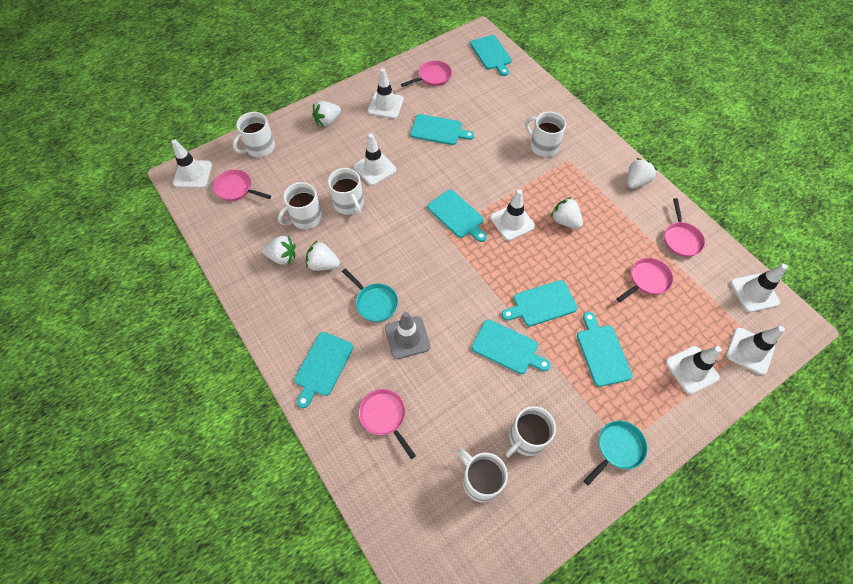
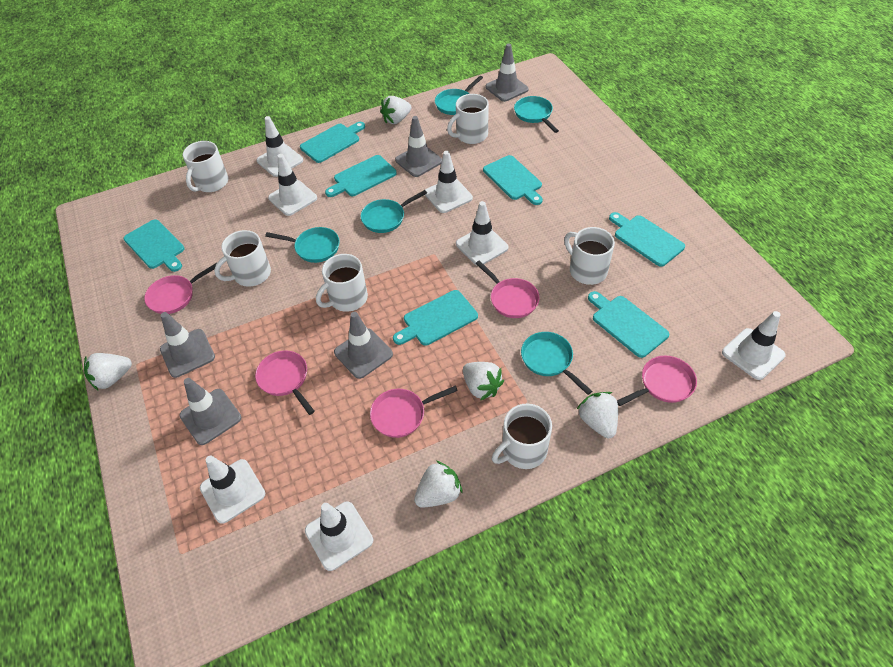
grey traffic cone: [385,311,430,359] = 1 -> [160,312,215,378] [179,378,241,445] [334,312,393,379] [395,116,442,177] [485,43,529,102] = 5
turquoise pan: [342,268,398,322] [584,421,648,485] = 2 -> [265,227,340,263] [361,190,427,233] [435,76,483,115] [514,96,559,133] [521,332,592,395] = 5

